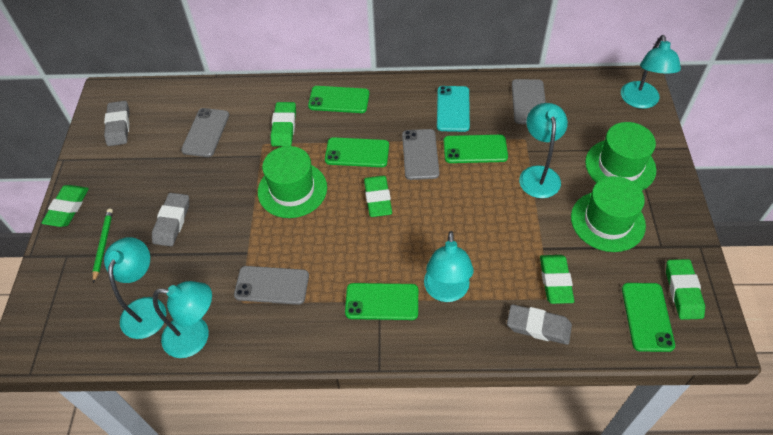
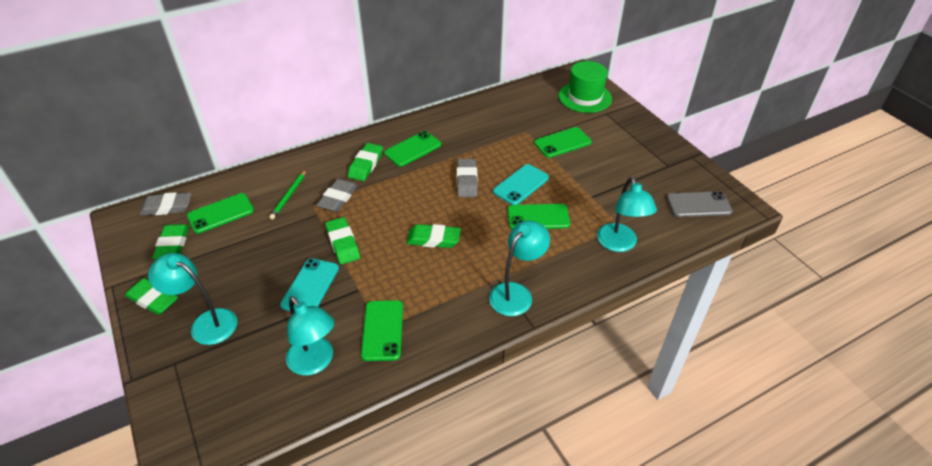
green hat: [258,146,327,218] [571,176,646,252] [585,122,656,190] = 3 -> [559,61,612,113] = 1
grey phone: [181,108,229,157] [234,266,309,305] [402,129,439,180] [512,79,546,124] = 4 -> [667,191,733,217] = 1
turquoise lamp: [104,237,166,339] [153,281,212,358] [424,231,474,302] [519,103,568,198] [621,35,681,109] = 5 -> [148,253,237,345] [286,296,334,376] [489,220,550,316] [597,177,657,252] = 4
turquoise phone: [437,86,470,132] = 1 -> [280,258,339,311] [493,164,549,205] = 2

